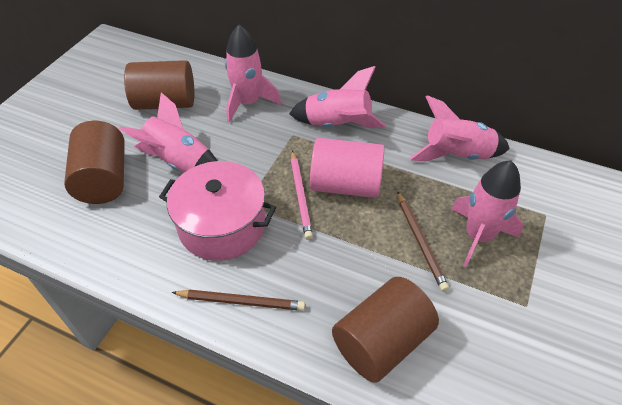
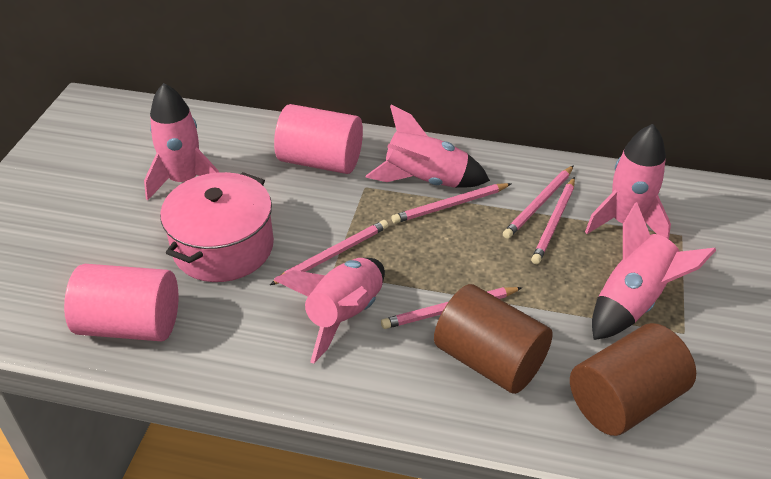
brown cylinder: [64,120,125,204] [124,60,194,110] [332,277,439,383] = 3 -> [434,284,553,394] [570,323,696,436] = 2
brown pencil: [172,289,305,311] [397,191,449,292] = 2 -> none = 0
pink cylinder: [310,138,384,198] = 1 -> [64,264,179,341] [274,104,363,174] = 2
pink pencil: [291,150,313,240] = 1 -> [270,220,389,285] [381,287,522,329] [391,183,512,223] [503,165,574,239] [531,177,575,264] = 5

